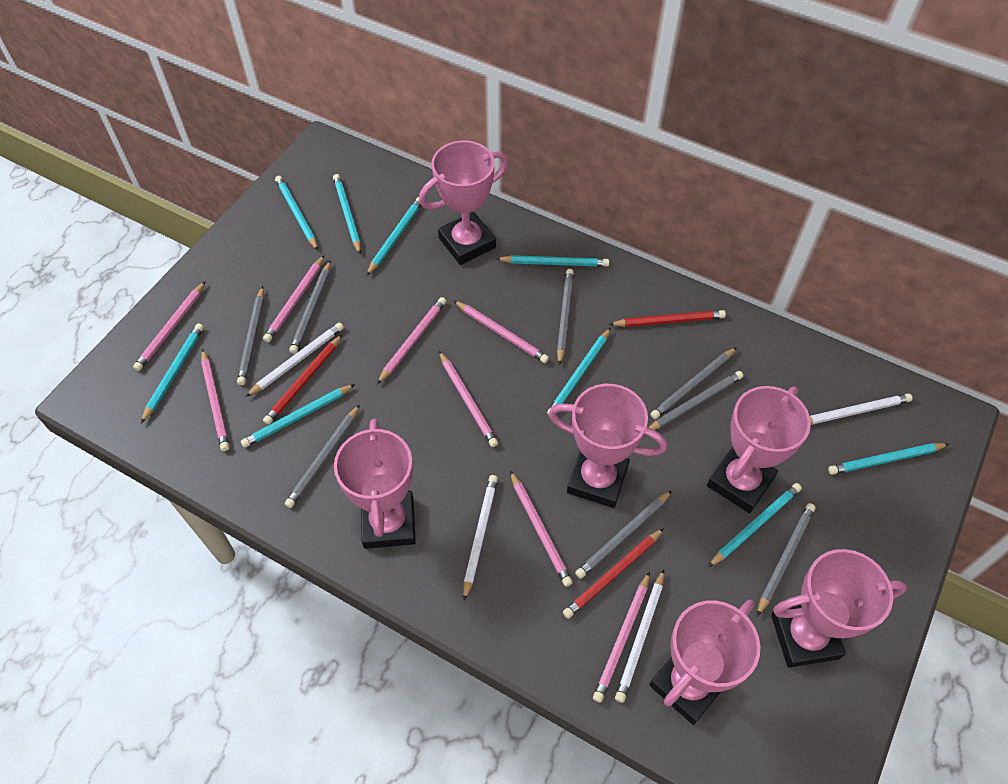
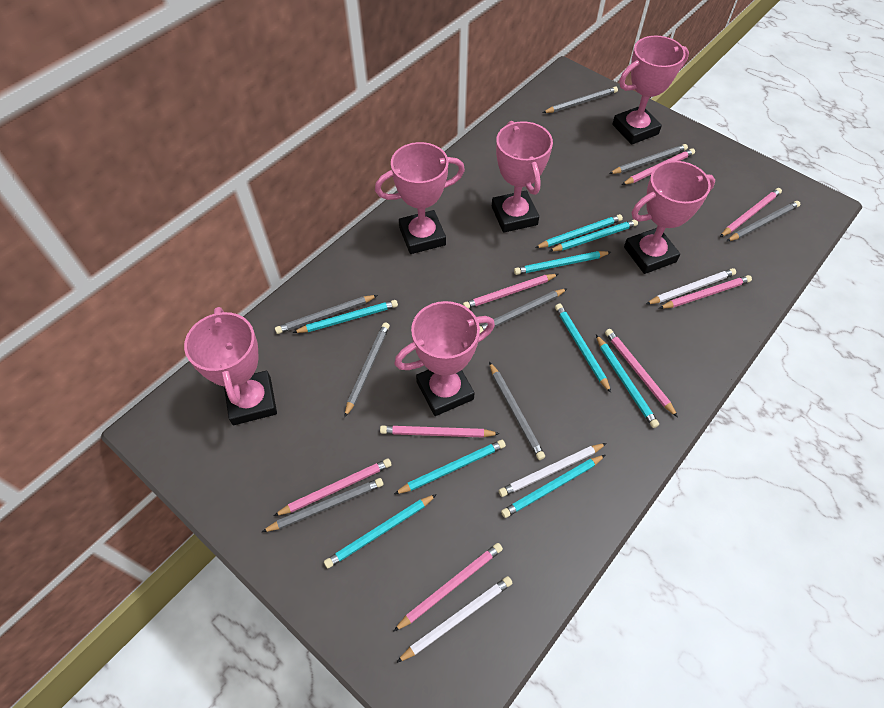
red pencil: [263,334,342,425] [563,528,664,619] [609,310,726,327] = 3 -> none = 0
white pencil: [245,322,344,397] [463,475,498,601] [615,569,664,703] [810,393,913,425] = 4 -> [396,576,512,663] [499,443,607,497] [646,268,736,304] = 3

